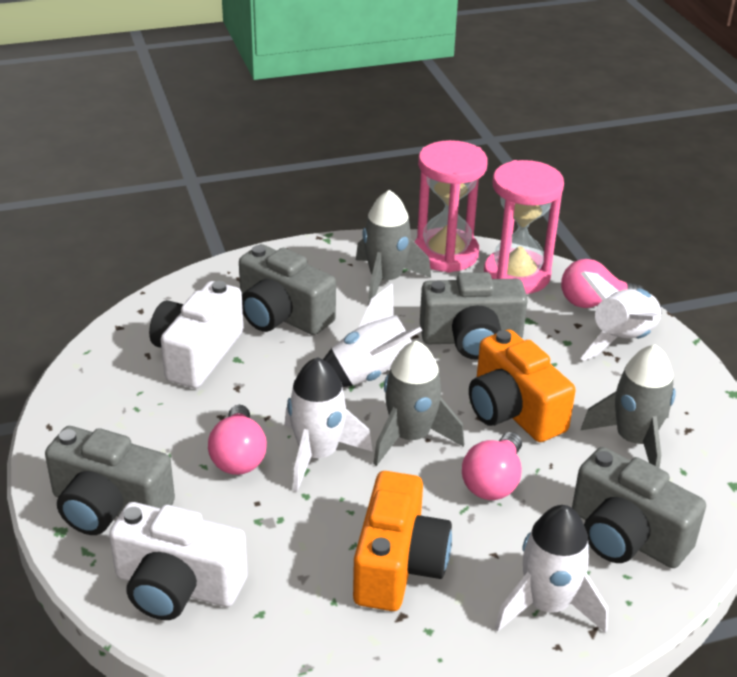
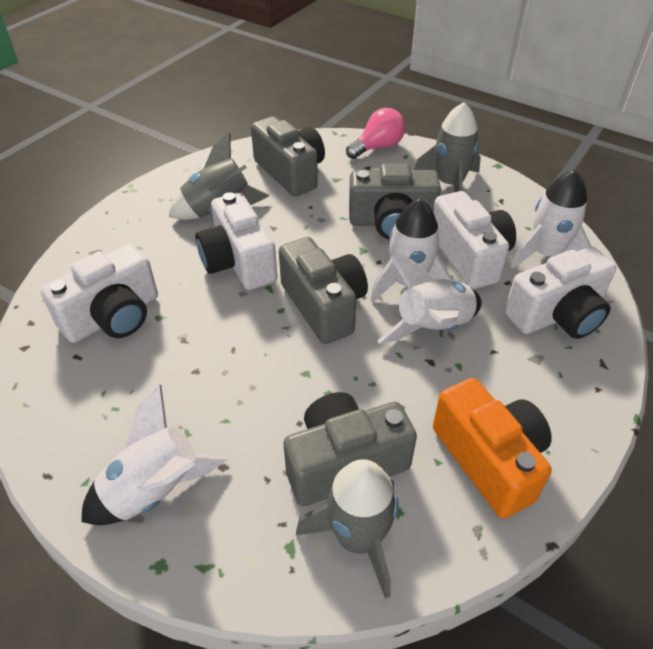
orange camera: [353,471,452,611] [469,329,576,442] = 2 -> [433,378,552,519] = 1
pink hourglass: [415,140,488,273] [484,160,564,294] = 2 -> none = 0
pink light bulb: [208,405,267,475] [462,432,522,500] [561,259,644,308] = 3 -> [346,108,405,159] = 1
white camera: [109,502,248,620] [149,281,244,388] = 2 -> [41,244,158,343] [195,192,278,290] [433,191,516,289] [505,247,616,339] = 4

